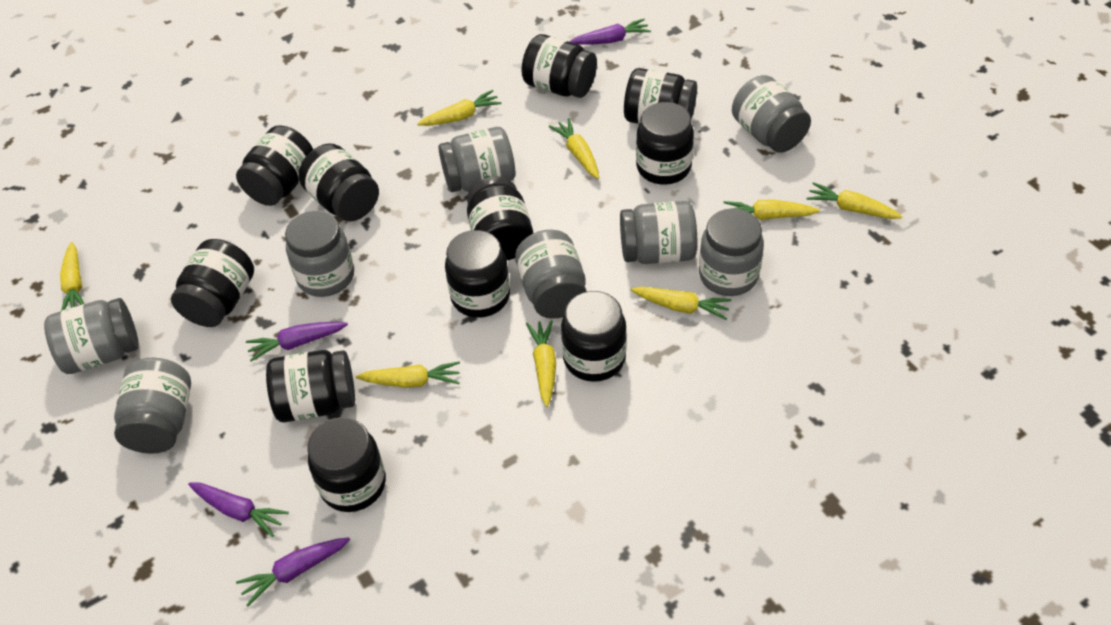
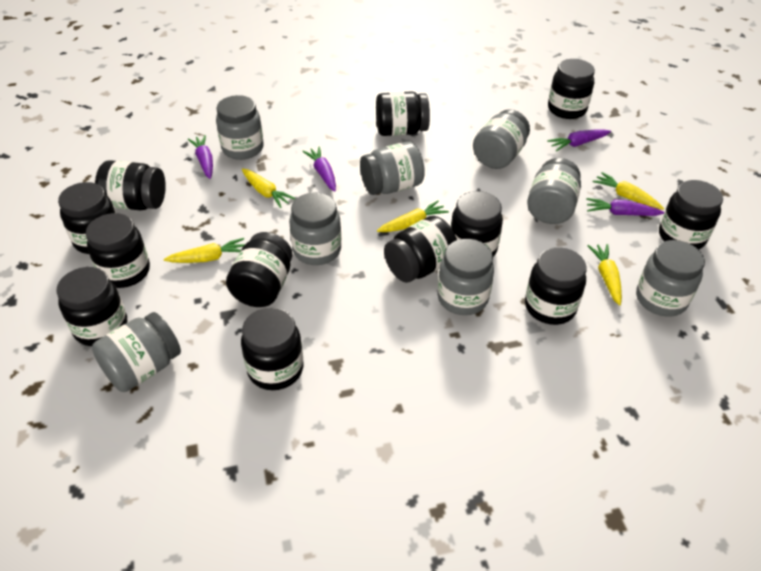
black jar: [171,239,254,327] [236,125,313,206] [266,350,355,422] [299,143,379,221] [307,417,386,512] [445,230,510,318] [467,176,533,260] [521,34,597,98] [561,291,627,382] [624,68,697,124] [636,102,694,185] = 11 -> [56,267,127,346] [58,182,116,254] [86,213,150,288] [95,160,166,210] [226,232,292,307] [241,307,304,390] [376,91,430,136] [384,216,457,283] [451,191,503,257] [525,247,587,325] [548,59,595,119] [659,180,723,250] = 12
yellow carrot: [60,242,84,311] [356,361,460,388] [417,90,502,126] [526,320,556,407] [549,118,599,179] [631,287,731,320] [723,199,820,220] [806,182,903,219] = 8 -> [164,238,245,263] [242,168,296,208] [377,200,449,232] [588,244,622,306] [593,172,664,210] = 5

